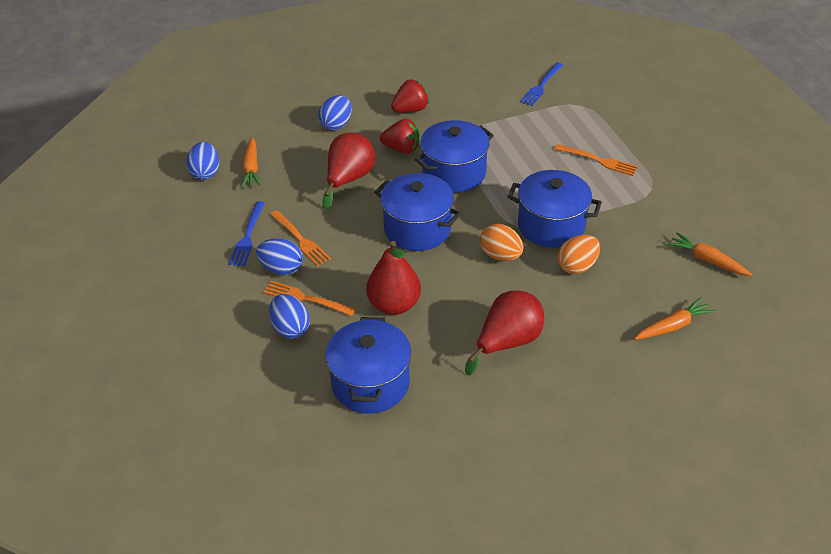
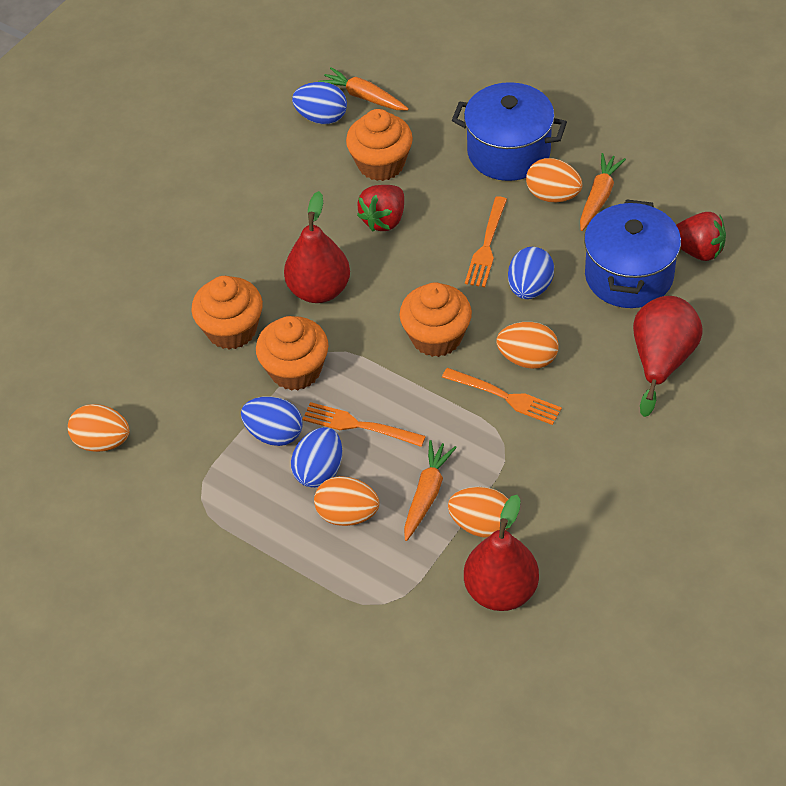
blue fork: [229,201,265,266] [520,62,563,106] = 2 -> none = 0
blue pot: [325,317,411,414] [374,173,461,251] [415,120,494,193] [508,170,602,248] = 4 -> [452,82,567,181] [584,199,681,308] = 2
orange cupcake: none = 0 -> [191,276,263,349] [256,316,328,391] [346,109,413,181] [399,282,472,357] = 4
orange egg: [480,224,524,261] [558,235,600,274] = 2 -> [68,404,130,452] [314,476,379,526] [448,487,508,538] [496,322,559,369] [526,158,583,202] = 5

